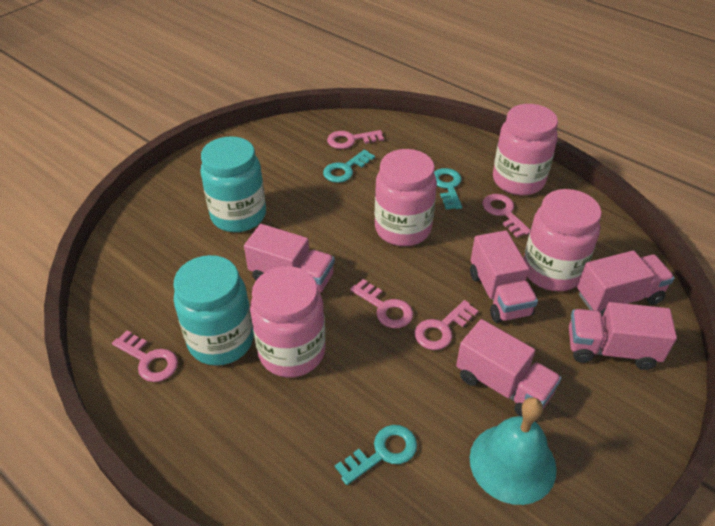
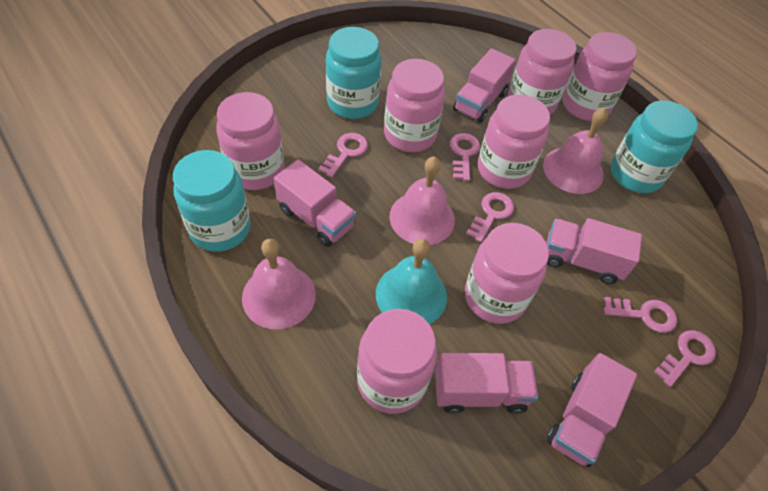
pink bell: none = 0 -> [242,239,316,329] [390,156,455,245] [543,107,608,194] = 3
pink jar: [250,266,325,377] [375,149,437,246] [493,104,558,195] [524,189,602,291] = 4 -> [216,92,284,190] [357,309,437,414] [384,59,445,152] [465,223,549,324] [478,94,550,189] [508,29,577,115] [563,32,637,121] = 7
turquoise jar: [174,255,254,366] [200,136,266,232] = 2 -> [173,150,251,252] [326,27,381,119] [611,101,698,193] = 3
turquoise key: [323,149,375,183] [335,425,417,485] [434,168,462,210] = 3 -> none = 0

